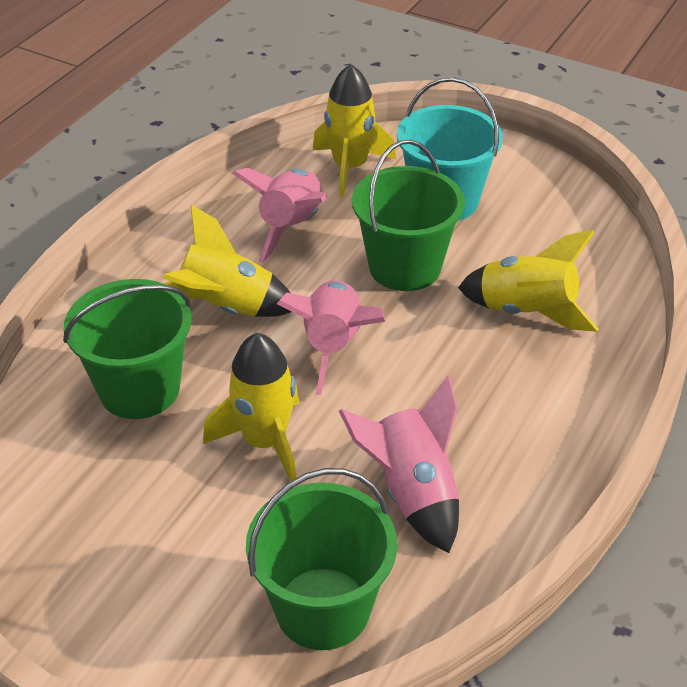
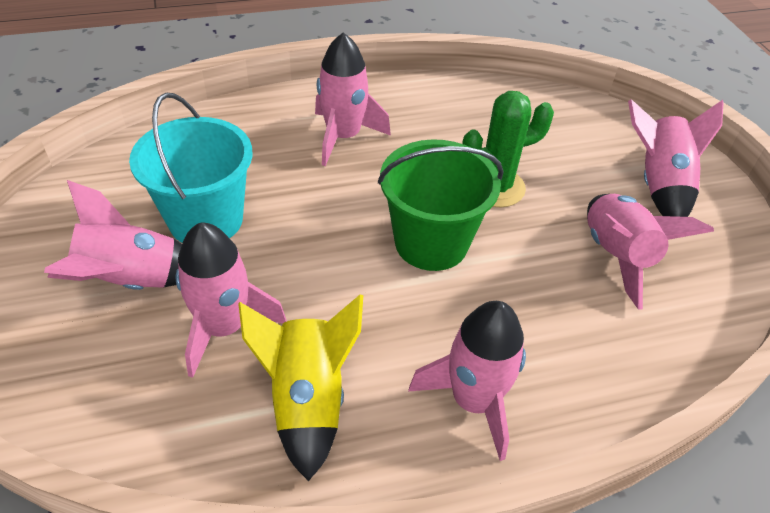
green bucket: [63,279,191,419] [246,468,397,650] [352,140,465,291] = 3 -> [378,139,503,271] = 1
green cactus: none = 0 -> [462,91,554,207] = 1
pink rocket: [232,168,327,263] [277,281,385,395] [339,376,459,553] = 3 -> [44,180,182,290] [176,222,287,378] [315,32,391,166] [408,301,526,461] [587,194,714,309] [628,99,724,217] = 6
yellow rocket: [163,205,291,317] [203,333,299,481] [313,64,396,197] [458,230,599,332] = 4 -> [238,294,363,481] = 1

